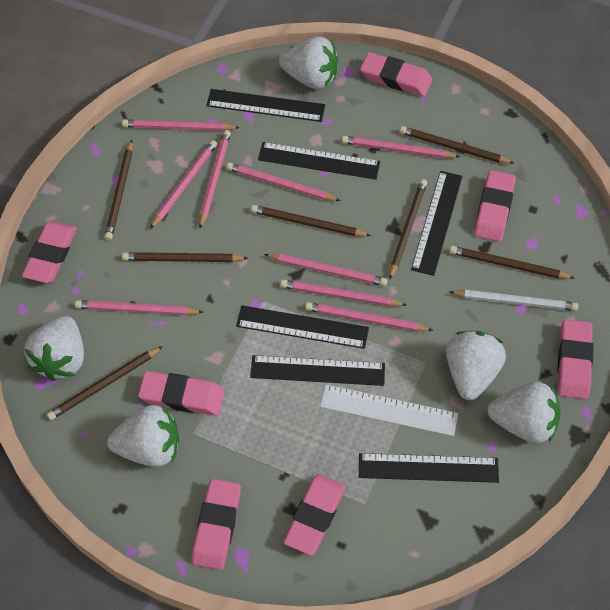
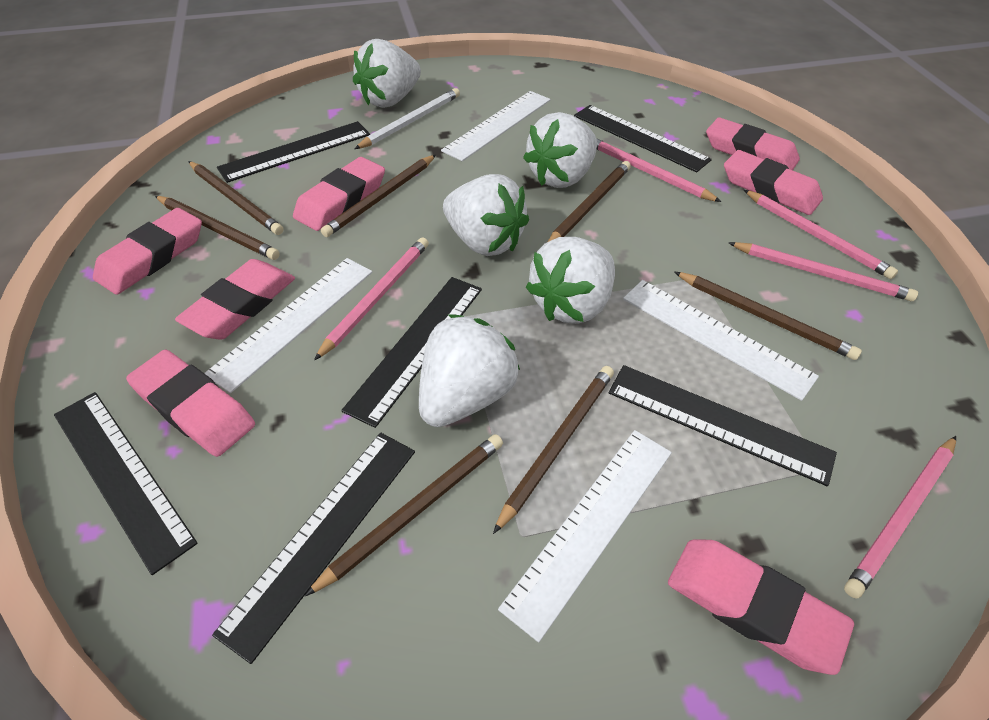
pink pencil: [75,300,203,315] [122,120,240,131] [150,140,217,229] [199,130,231,228] [226,162,340,201] [264,254,387,286] [280,280,407,307] [305,302,433,332] [342,136,460,158] = 9 -> [314,237,429,361] [596,138,721,202] [728,242,918,301] [744,190,898,279] [844,436,956,599] = 5
white ruler: [320,385,458,436] = 1 -> [204,258,372,393] [441,91,550,161] [498,430,672,642] [623,280,819,401] = 4

